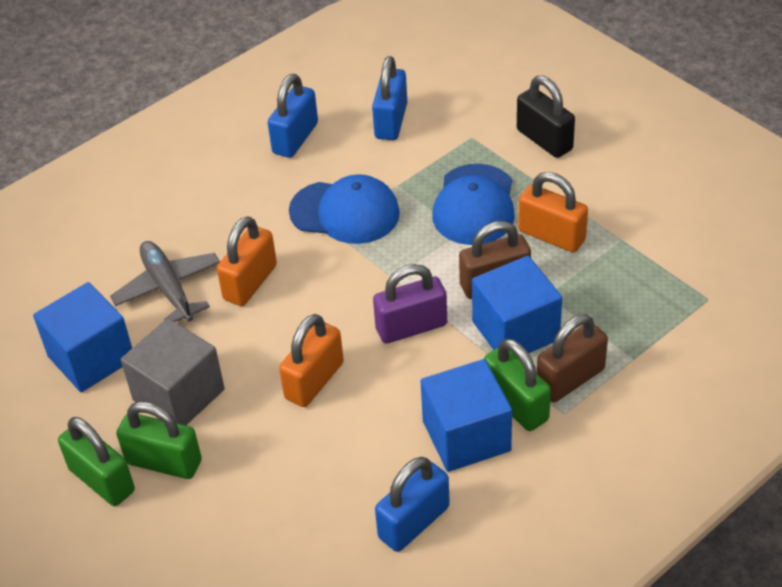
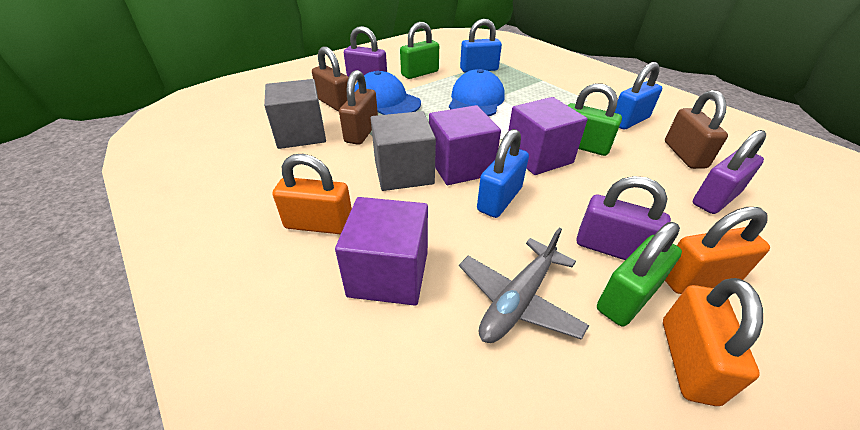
black padlock: [517,76,575,158] = 1 -> none = 0
blue cube: [33,282,132,392] [420,359,512,472] [472,256,562,353] = 3 -> none = 0
brown padlock: [459,221,531,299] [537,314,608,402] = 2 -> [312,46,349,112] [339,70,378,145] [665,90,728,169] = 3
grey cube: [121,318,225,425] = 1 -> [264,79,326,149] [371,111,436,191] = 2
purple cube: none = 0 -> [335,197,428,306] [429,105,501,185] [508,97,588,175] = 3
purple padlock: [373,264,447,344] = 1 -> [344,26,387,77] [576,176,671,260] [693,130,766,214] = 3

